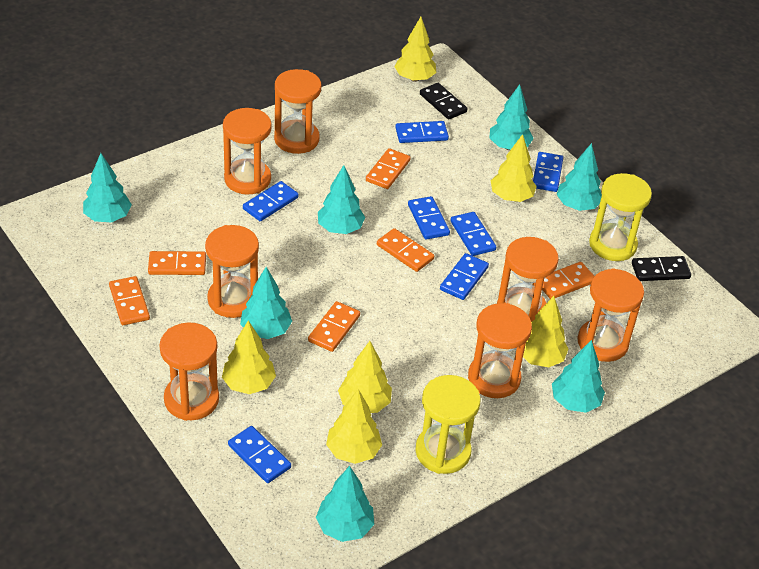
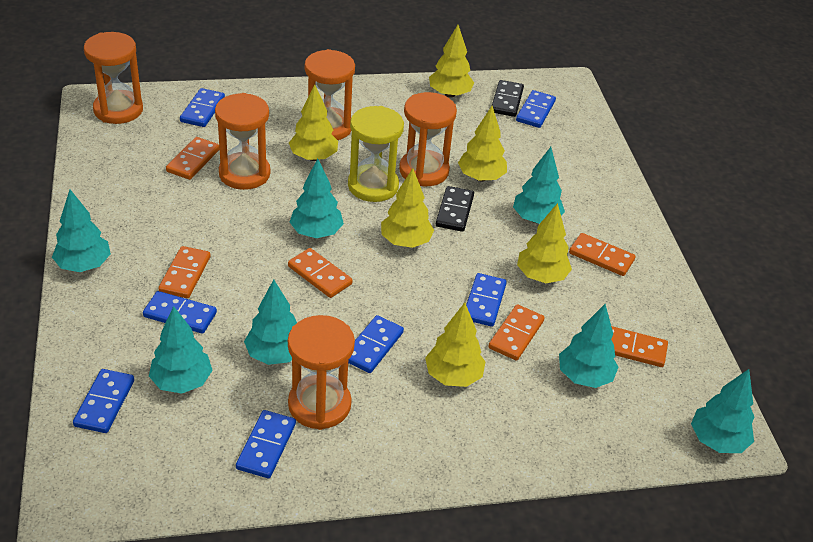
orange hourglass: [159,323,219,421] [205,225,259,318] [223,108,272,195] [274,69,322,154] [468,303,532,398] [497,237,559,322] [578,268,644,362] = 7 -> [84,32,143,124] [215,93,270,190] [288,315,355,430] [305,49,355,140] [399,92,457,186] = 5
yellow hourglass: [415,375,481,474] [589,173,652,261] = 2 -> [348,106,404,202] = 1

